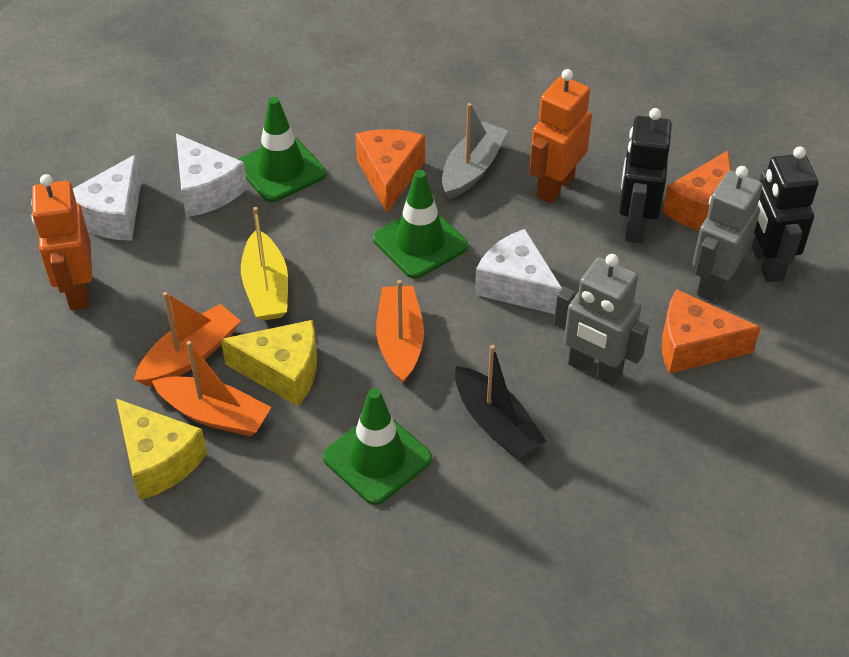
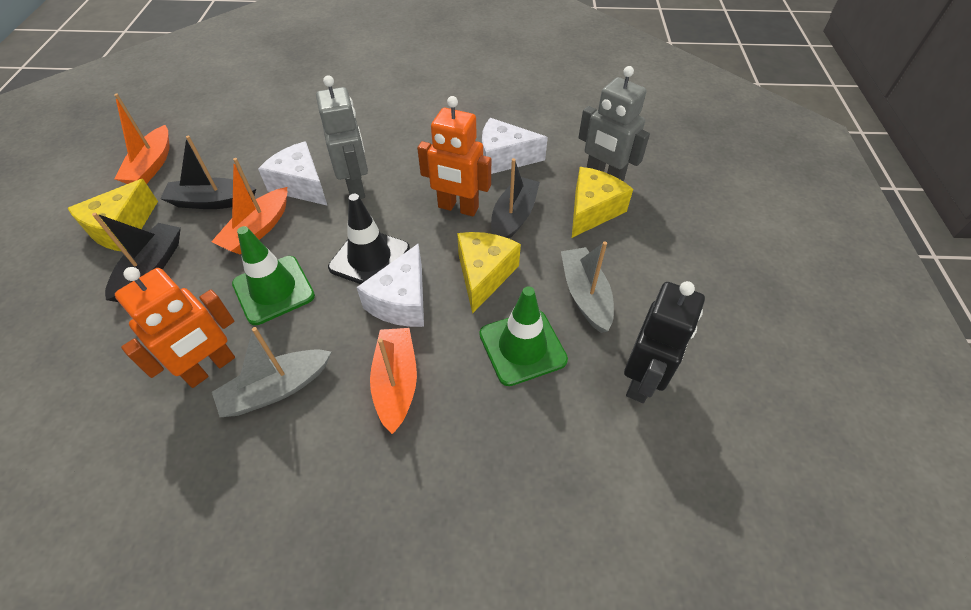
black boat: [455,345,546,459] = 1 -> [92,213,181,302] [160,135,256,209] [491,158,540,239] = 3
black robot: [619,108,672,243] [752,146,818,282] = 2 -> [624,281,705,403] = 1
black traffic cone: none = 0 -> [328,194,410,284] = 1
green traffic cone: [238,97,326,202] [323,388,432,505] [373,170,468,279] = 3 -> [232,226,315,325] [479,286,568,386] = 2
grey boat: [442,103,508,199] = 1 -> [212,327,332,417] [561,241,614,333] = 2
orange cheese: [356,129,425,213] [662,289,761,374] [663,150,731,231] = 3 -> none = 0
yellow boat: [241,207,288,321] = 1 -> none = 0
yellow cheese: [116,399,207,500] [221,320,317,406] = 2 -> [68,179,158,251] [457,232,521,314] [572,167,633,238] = 3

